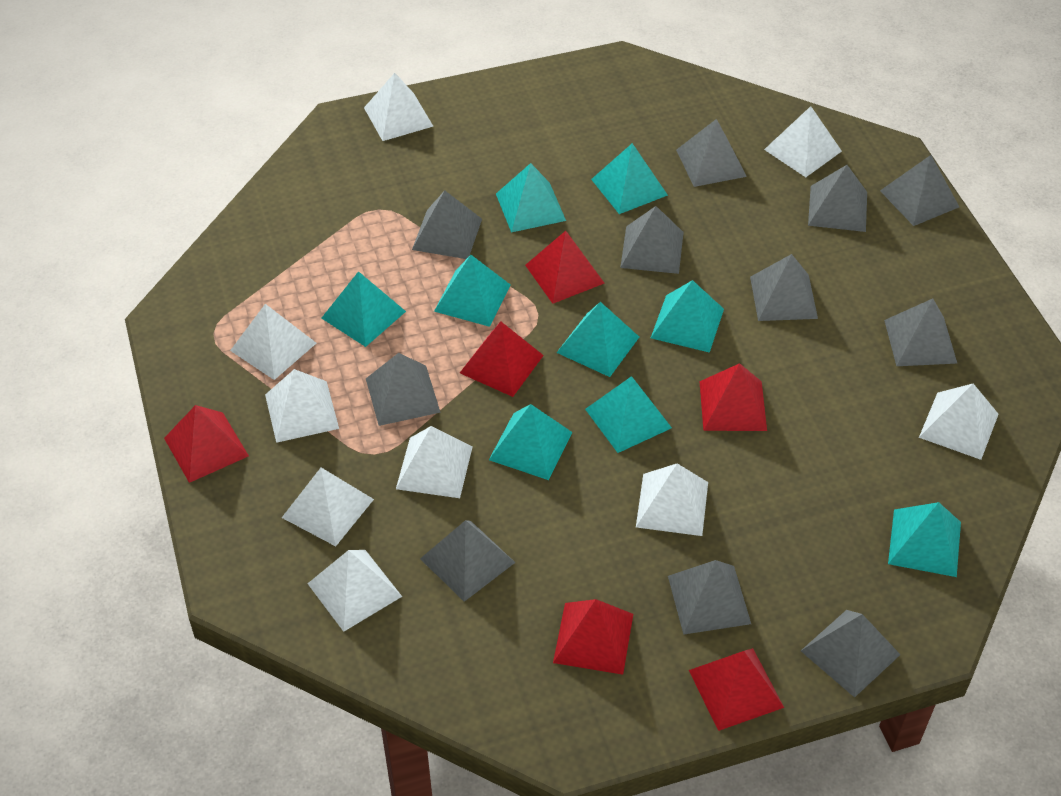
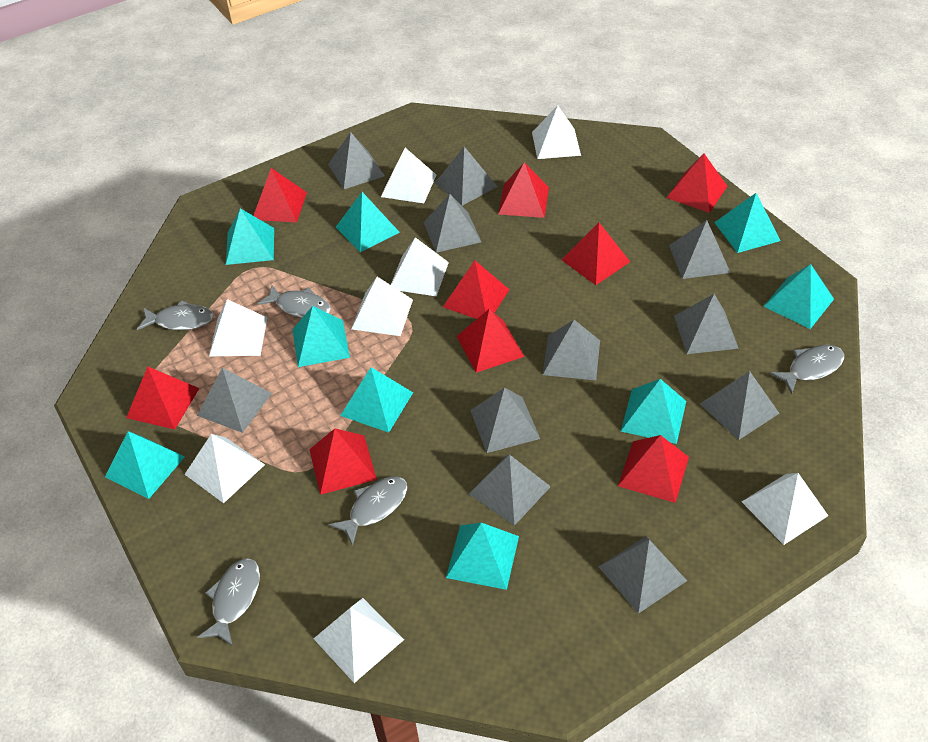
grey fish: none = 0 -> [137,300,214,330] [197,558,260,646] [257,285,331,318] [329,477,407,546] [770,345,844,394] = 5
red pyramid: [164,405,249,483] [460,321,544,397] [525,231,605,304] [553,599,633,675] [689,648,784,731] [699,363,767,431] = 6 -> [126,367,199,430] [253,168,307,223] [309,429,377,495] [443,260,509,319] [457,309,525,373] [498,162,549,218] [562,223,630,285] [618,435,689,503] [667,154,727,213] = 9
white pyramid: [230,304,316,380] [265,369,339,443] [282,468,374,546] [307,550,402,632] [364,73,433,141] [396,426,473,498] [636,463,708,536] [764,106,842,177] [919,384,999,460] = 9 -> [184,434,265,503] [209,299,267,356] [314,598,404,683] [351,277,413,336] [381,148,436,203] [391,237,449,296] [532,105,581,159] [742,473,828,545] = 8

